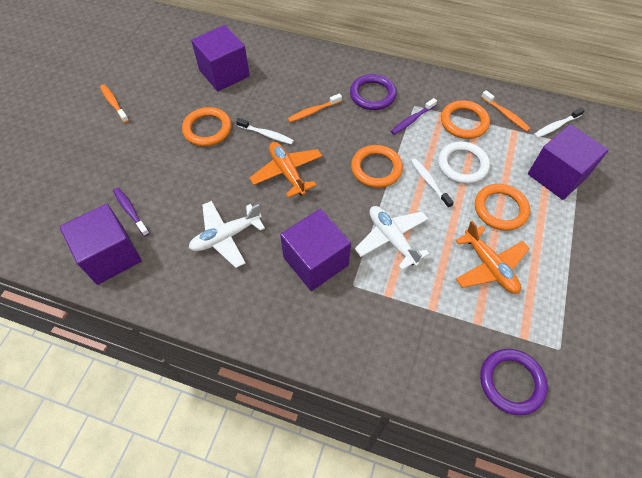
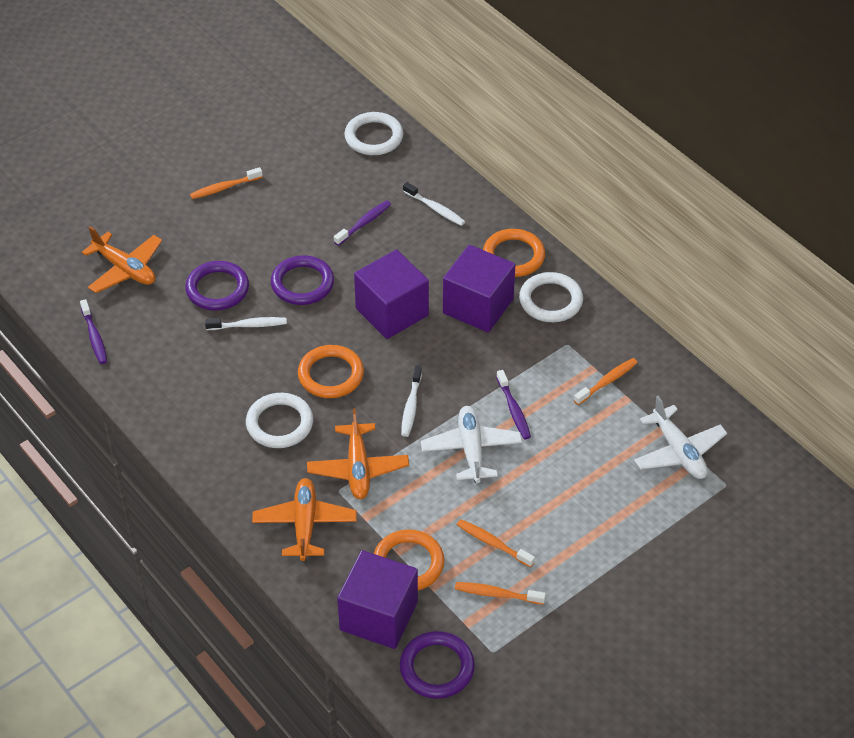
orange plane: [249,142,322,198] [455,221,530,294] = 2 -> [81,226,162,293] [252,478,357,561] [307,408,409,499] = 3
orange ring: [182,107,231,146] [351,145,403,188] [441,100,490,139] [475,184,530,231] = 4 -> [298,345,364,398] [374,529,445,590] [483,229,545,277] = 3
orange toothbrush: [100,85,129,123] [287,93,342,122] [481,90,531,131] = 3 -> [190,167,263,199] [455,582,546,605] [457,519,535,568] [574,358,638,405] = 4
purple cube: [60,204,142,285] [191,25,250,91] [280,209,351,291] [528,124,608,200] = 4 -> [337,550,418,649] [354,250,429,339] [443,245,515,332] = 3
purple ring: [350,74,397,110] [480,349,548,415] = 2 -> [185,261,249,311] [271,256,334,305] [400,631,475,699] = 3
purple toothbrush: [113,188,150,236] [391,98,437,135] = 2 -> [80,299,107,364] [334,200,391,246] [496,370,531,439] = 3
white ring: [438,141,490,184] = 1 -> [246,393,313,448] [344,112,403,155] [519,272,583,322] = 3

